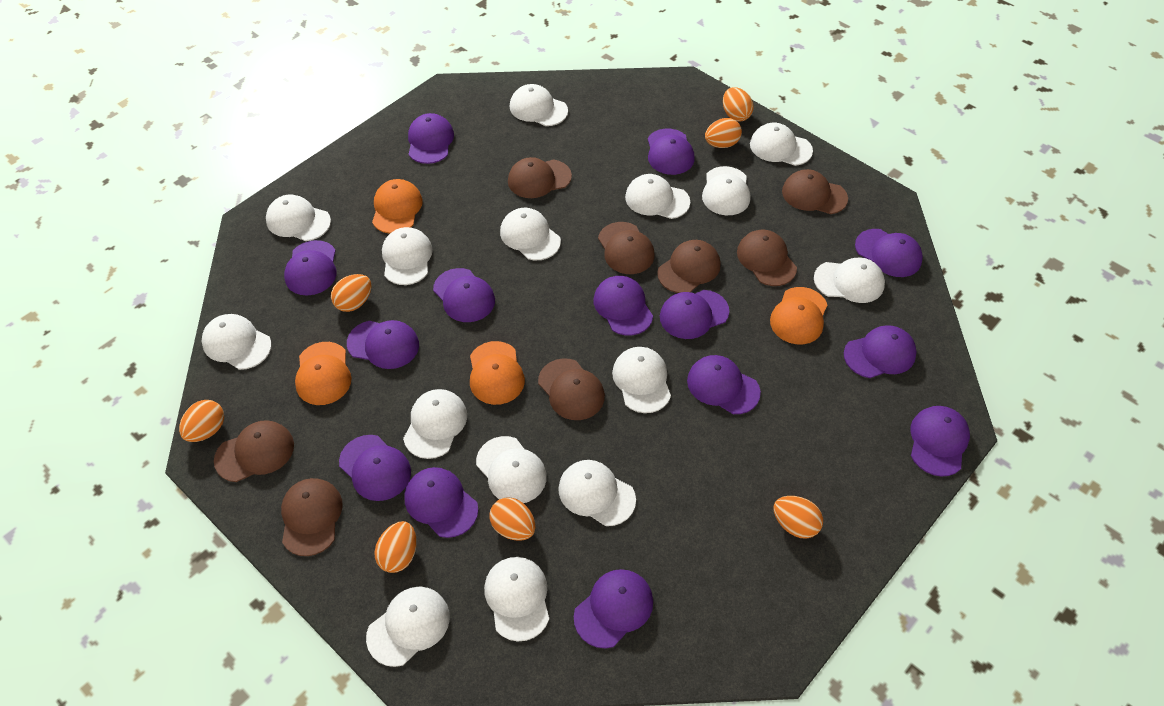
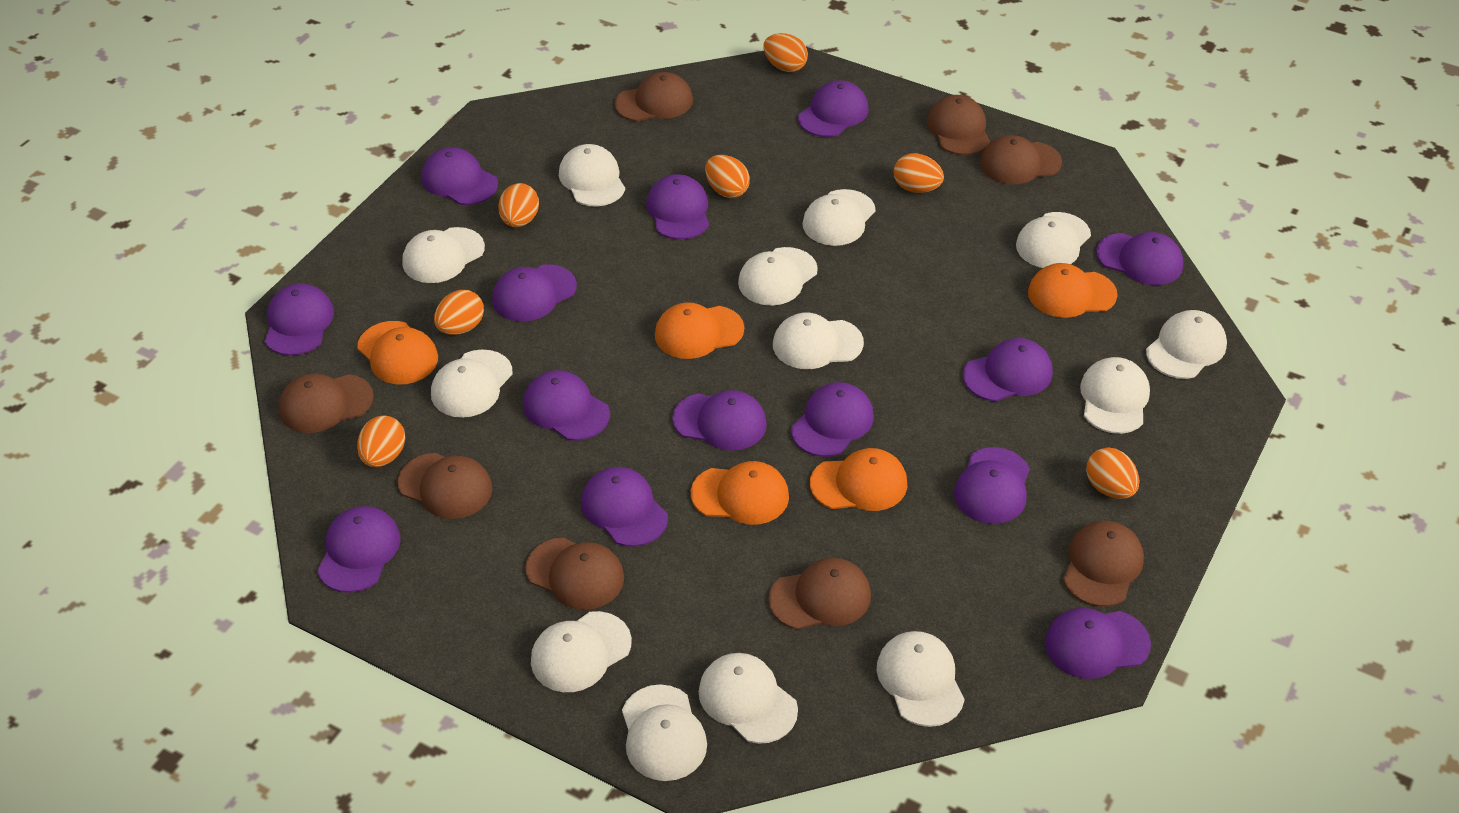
orange cap: [295,342,351,405] [372,179,423,234] [470,341,525,405] [770,287,827,344] = 4 -> [357,321,438,385] [655,302,744,359] [691,461,789,525] [810,448,907,511] [1028,263,1118,318] = 5
white cap: [202,314,272,370] [266,195,331,241] [366,587,450,667] [382,227,433,285] [403,389,467,459] [476,436,547,503] [484,557,549,642] [500,208,561,260] [510,84,568,126] [558,460,636,526] [612,347,671,413] [625,174,690,219] [702,166,750,215] [750,123,813,166] [814,258,885,303] = 15 -> [402,227,485,283] [431,350,513,418] [531,611,632,692] [559,144,625,206] [622,684,707,781] [698,653,798,744] [738,247,818,306] [773,313,864,369] [802,189,876,246] [876,631,965,727] [1016,212,1091,268] [1080,357,1150,434] [1146,310,1227,379] = 13

